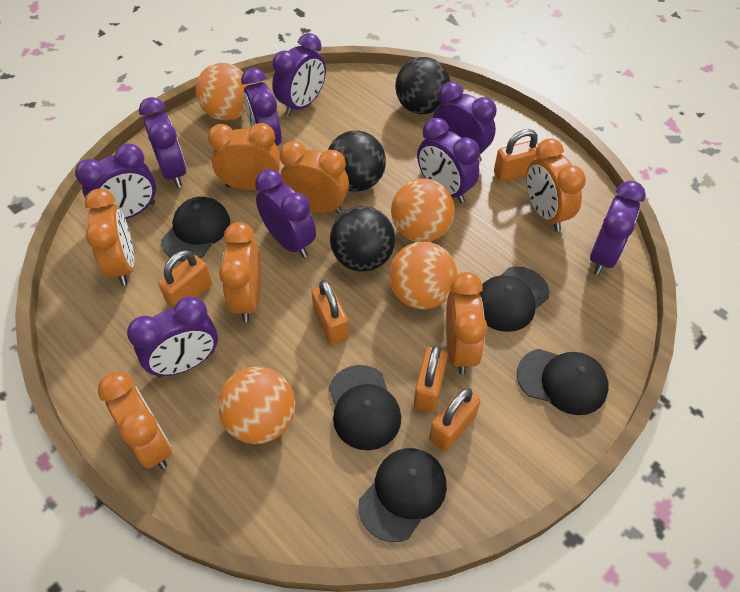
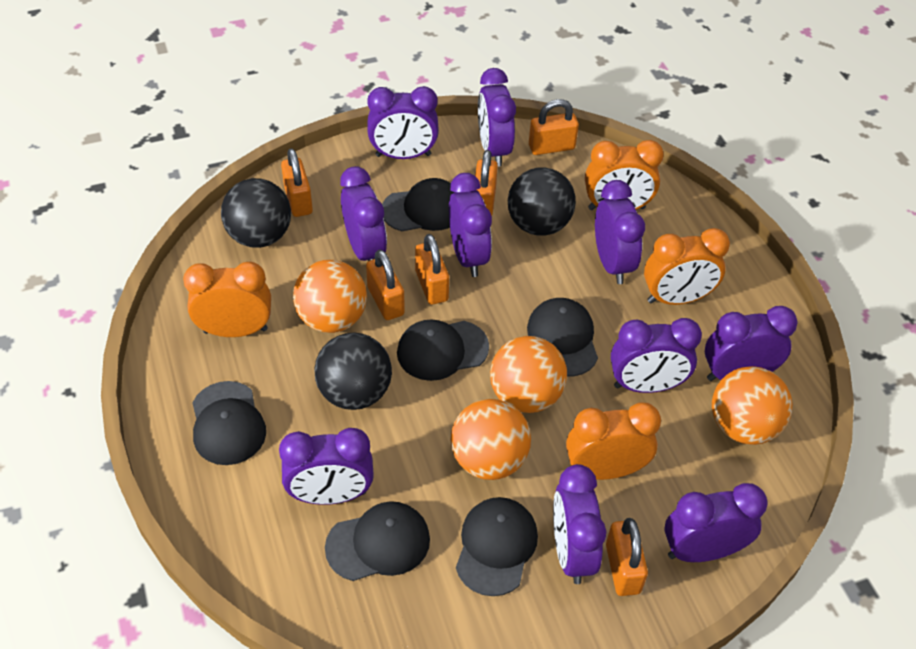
black cap: [161,197,230,262] [329,365,401,450] [358,448,447,542] [479,266,549,332] [517,349,609,415] = 5 -> [192,381,266,465] [325,501,430,581] [382,178,454,231] [397,319,489,381] [456,497,538,596] [527,298,598,377] = 6
orange clock: [85,188,134,286] [98,372,172,469] [208,123,280,190] [219,222,261,322] [280,141,349,214] [446,272,488,375] [526,138,586,231] = 7 -> [183,262,271,337] [566,402,661,480] [585,140,664,210] [644,228,730,305] = 4
orange padlock: [158,250,212,308] [311,280,349,345] [414,345,448,412] [429,387,481,451] [494,129,538,182] = 5 -> [281,148,313,217] [366,249,405,320] [415,234,449,305] [475,150,498,216] [529,99,579,155] [606,518,648,596] = 6
purple clock: [75,144,156,219] [127,296,218,377] [139,97,187,187] [241,68,282,146] [255,169,316,258] [272,33,326,116] [417,118,480,203] [433,82,497,163] [590,181,646,275] = 9 -> [279,428,374,505] [340,166,387,261] [367,86,439,159] [449,173,492,277] [478,68,516,167] [553,464,606,584] [595,180,645,284] [611,318,702,393] [664,483,768,562] [705,306,798,381] = 10

